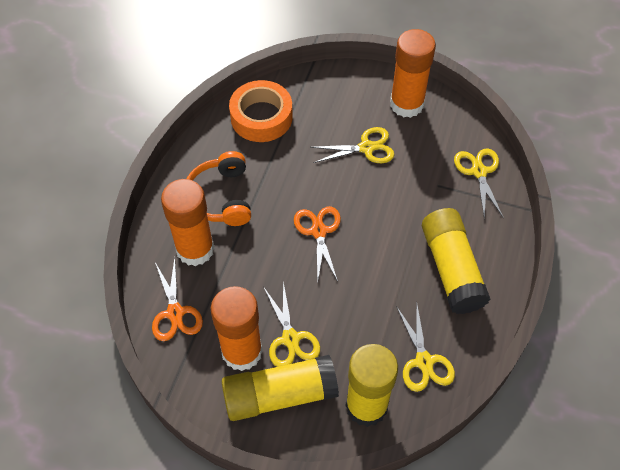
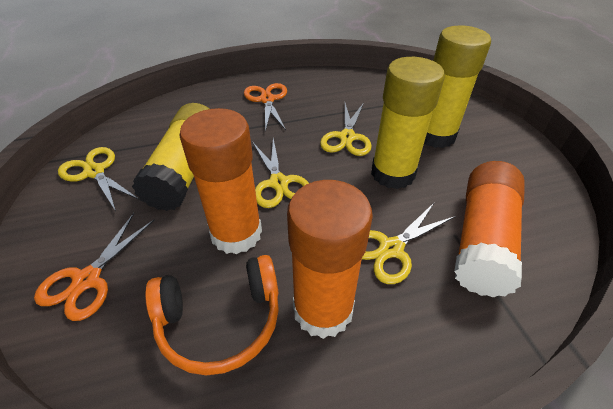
orange tape: [229,80,293,142] = 1 -> none = 0

